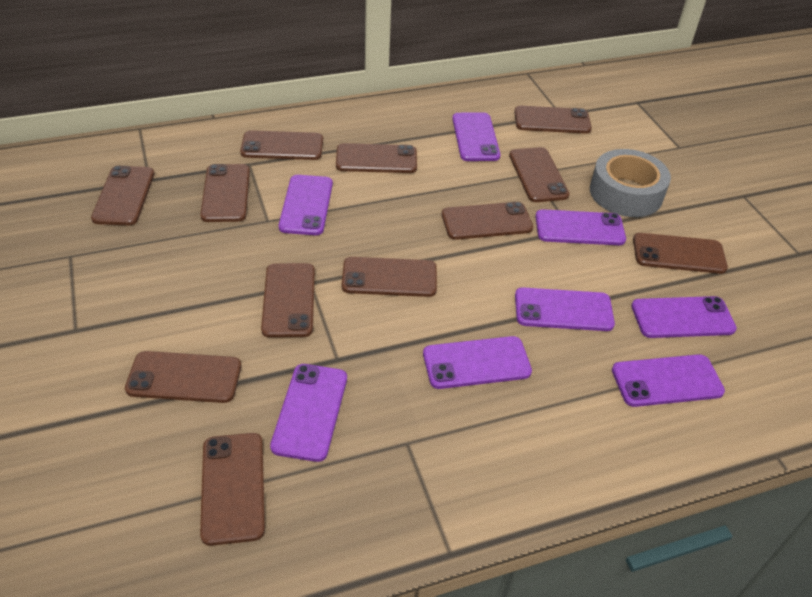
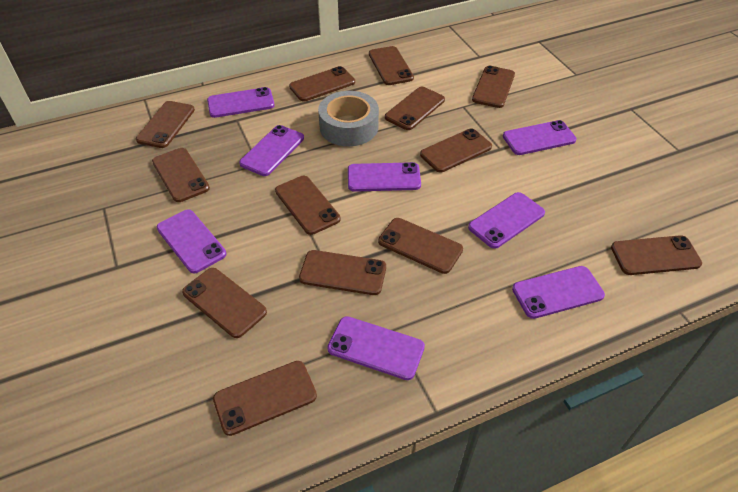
brown phone: [91,166,154,225] [125,351,241,403] [200,164,250,222] [200,433,265,546] [240,130,323,160] [261,263,315,338] [336,143,417,173] [342,257,437,297] [442,202,533,240] [509,147,570,202] [514,106,592,134] [633,233,728,274] = 12 -> [136,101,195,148] [152,148,210,202] [182,268,267,338] [213,361,317,436] [275,176,341,235] [289,66,355,101] [299,250,386,295] [369,46,414,85] [378,218,463,274] [385,87,445,130] [420,128,492,173] [472,66,515,108] [611,235,702,275] = 13

